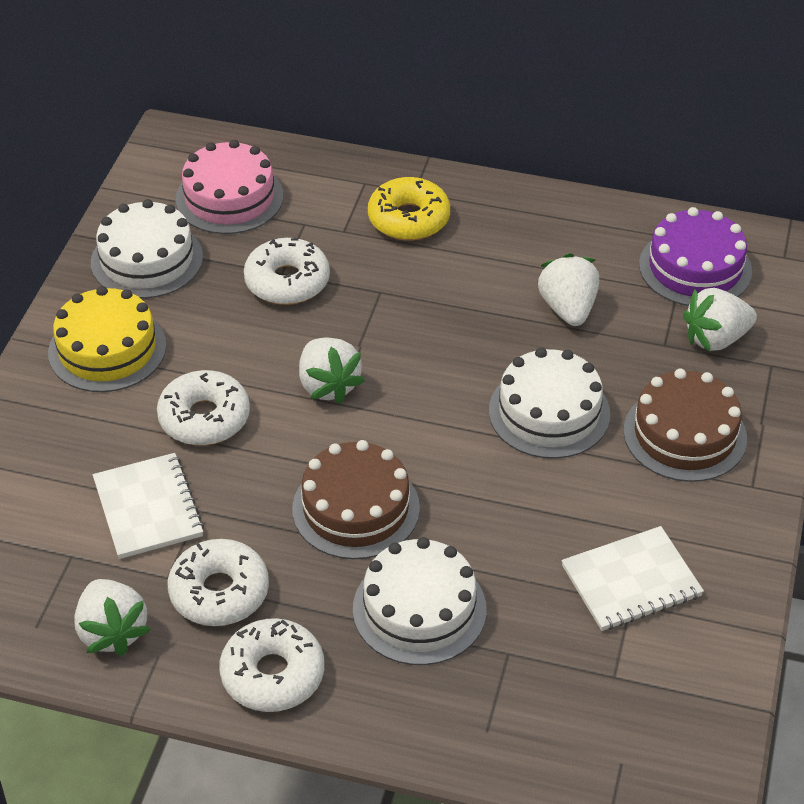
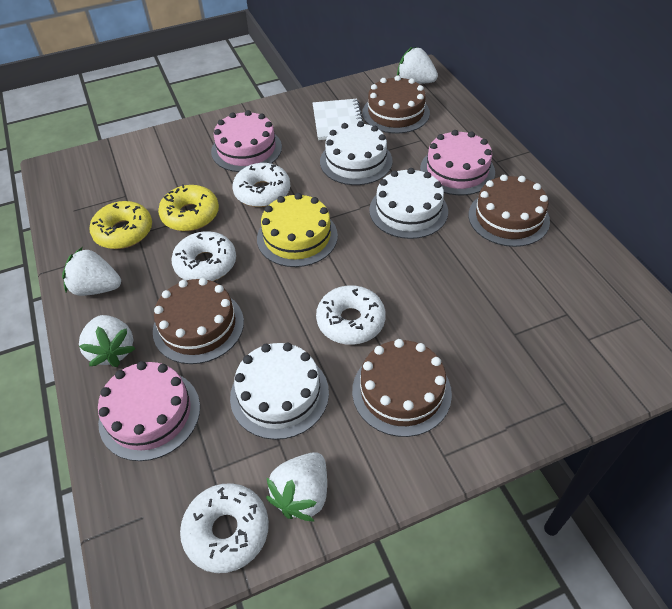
brown cake: [292,440,420,559] [623,369,747,482] = 2 -> [153,278,244,364] [352,339,452,437] [362,75,430,134] [468,175,550,247] = 4
pink cake: [175,140,283,234] = 1 -> [98,361,200,461] [211,110,282,172] [420,130,495,195] = 3
purple cake: [639,207,752,306] = 1 -> none = 0
white notebook: [93,453,204,559] [561,526,704,631] = 2 -> [313,99,364,140] = 1
yellow donut: [368,177,450,241] = 1 -> [89,201,152,249] [158,184,219,231] = 2

